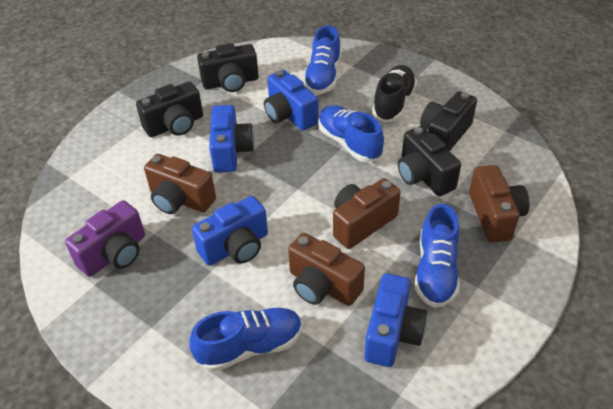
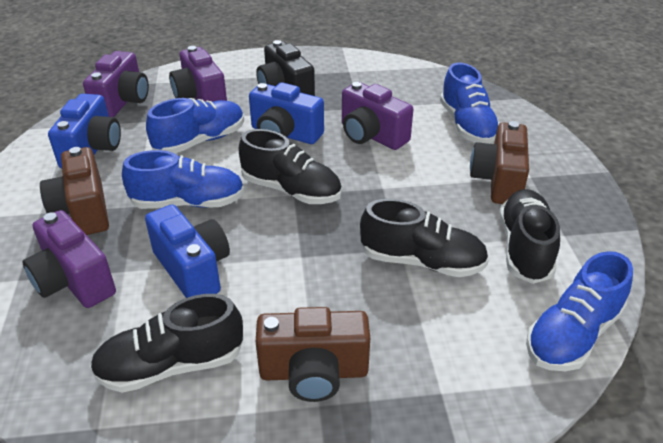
black camera: [136,81,203,137] [197,43,259,92] [398,126,461,196] [420,91,477,151] = 4 -> [256,40,315,96] = 1
black shoe: [372,65,417,122] = 1 -> [90,294,243,393] [238,129,342,204] [360,199,489,277] [500,189,560,284] = 4
blue camera: [192,196,268,266] [209,105,254,173] [264,70,319,131] [365,273,427,367] = 4 -> [48,94,121,168] [145,204,230,298] [249,82,324,144] = 3
brown camera: [144,154,216,214] [288,233,365,306] [333,178,401,249] [469,165,530,243] = 4 -> [40,147,109,235] [256,307,370,402] [470,121,529,204] = 3
purple camera: [65,200,145,277] = 1 -> [23,210,116,308] [83,51,149,117] [169,46,227,102] [342,82,413,150] = 4

